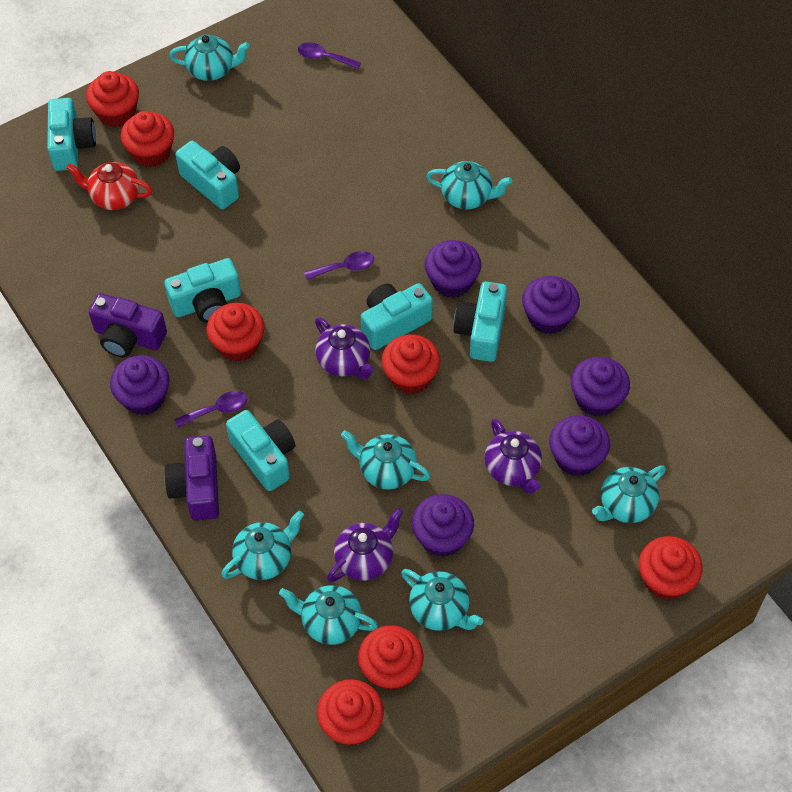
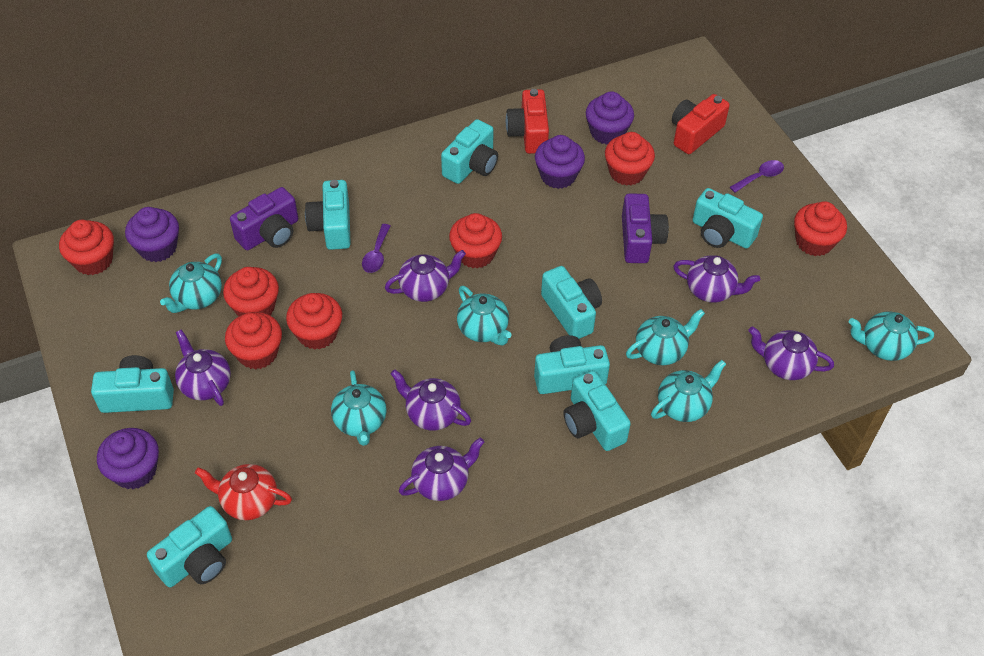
purple cupcake: [110,355,170,415] [412,494,474,557] [425,240,481,298] [522,276,580,334] [549,415,610,476] [571,357,630,417] = 6 -> [97,428,159,489] [125,207,179,262] [535,135,585,189] [586,91,634,145] = 4
purple spoon: [174,391,248,427] [298,42,361,69] [304,251,374,280] = 3 -> [362,224,391,273] [730,160,784,193] = 2
purple teapot: [315,317,374,379] [327,508,403,582] [484,419,542,494] = 3 -> [175,329,231,406] [385,250,466,302] [391,369,471,431] [399,438,484,501] [673,255,760,303] [748,326,834,380] = 6
red camera: none = 0 -> [506,89,549,154] [672,94,730,154] = 2
turquoise camera: [47,98,96,171] [164,258,241,323] [175,141,240,209] [226,410,295,491] [361,283,433,350] [453,282,507,362] = 6 -> [91,355,174,413] [147,506,232,587] [305,180,351,250] [441,119,498,184] [534,335,610,394] [541,266,602,339] [563,370,631,451] [693,188,763,249] = 8
turquoise teapot: [169,34,250,81] [221,511,304,580] [279,585,378,645] [341,430,430,490] [401,569,483,631] [426,161,512,209] [592,465,666,523] = 7 -> [160,254,222,313] [331,370,387,446] [457,286,512,345] [626,309,705,365] [651,360,726,422] [849,311,934,361] = 6

